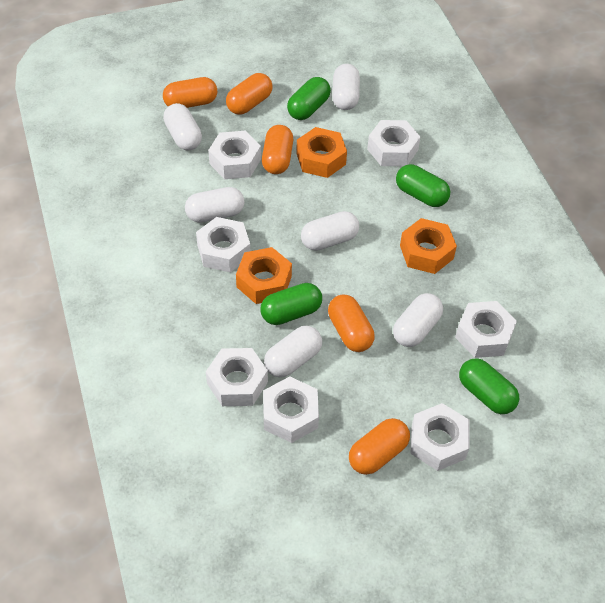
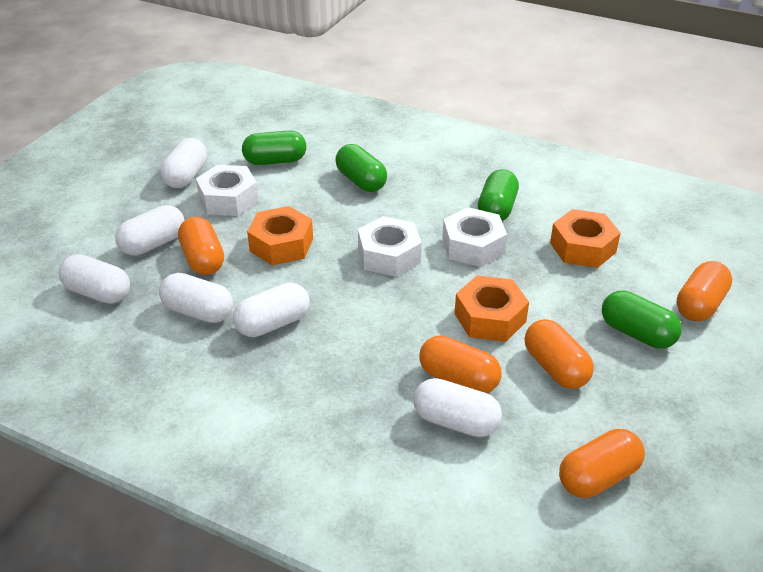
white nut: [196,217,250,272] [206,348,268,406] [208,131,261,179] [263,376,319,443] [367,120,420,166] [410,403,470,471] [455,301,517,358] = 7 -> [196,165,259,216] [358,216,422,277] [442,207,507,267] = 3

